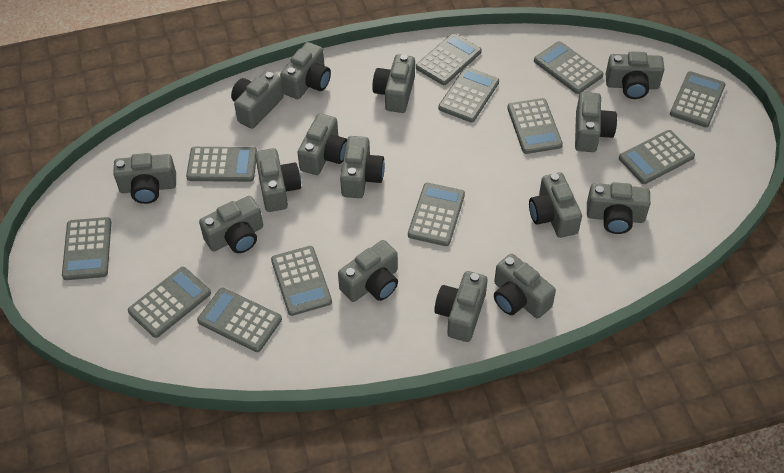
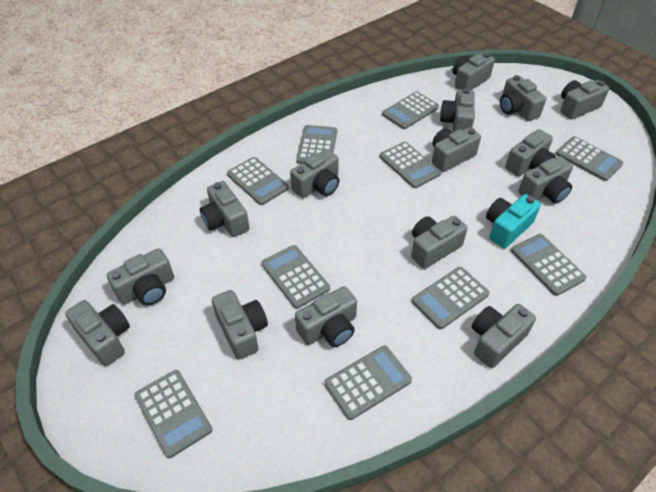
grey calculator: [62,217,111,280] [128,267,211,338] [186,147,257,182] [197,288,282,352] [271,246,332,316] [408,183,465,246] [416,33,482,85] [438,67,499,123] [507,98,563,154] [534,41,604,94] [619,130,695,184] [670,71,726,127] = 12 -> [134,370,212,458] [227,157,289,205] [262,245,330,309] [296,125,337,164] [324,346,412,420] [380,142,441,188] [382,92,439,129] [412,267,489,329] [511,234,586,296] [556,136,623,181] = 10
turquoise camera: none = 0 -> [486,194,541,248] = 1

